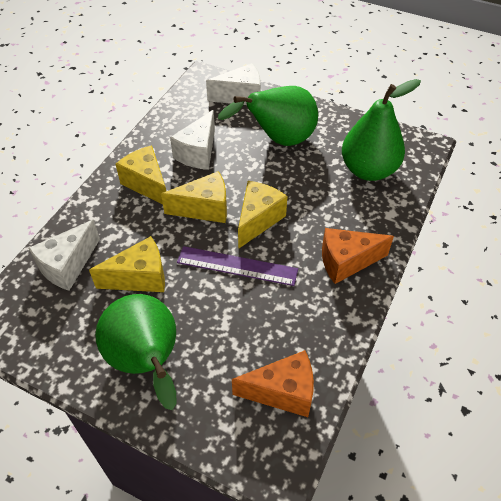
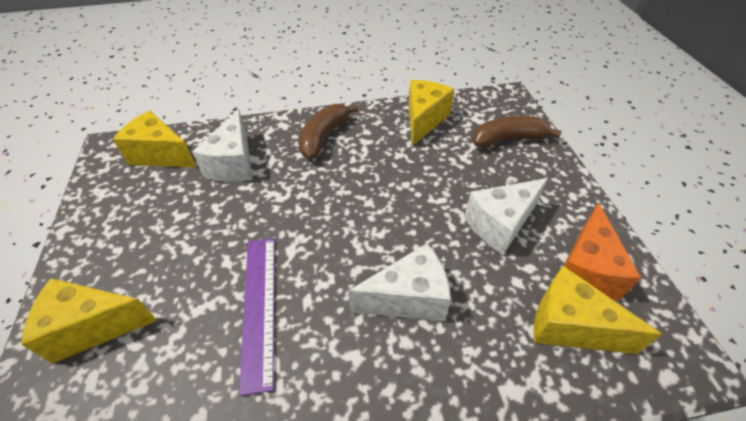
brown banana: none = 0 -> [299,104,359,159] [472,116,562,148] = 2
green pear: [95,294,176,410] [218,86,318,146] [342,79,421,181] = 3 -> none = 0
orange cheese: [232,350,314,417] [322,228,394,284] = 2 -> [564,203,641,300] = 1

